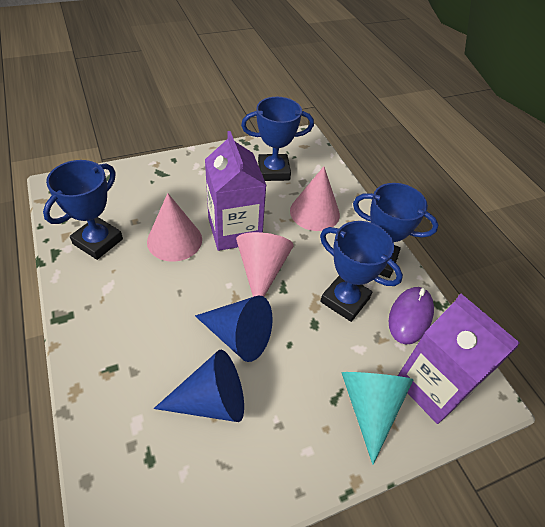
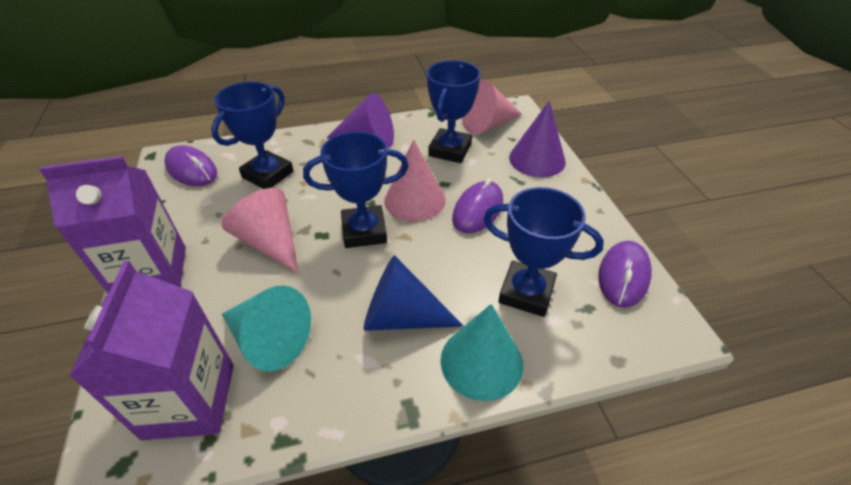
blue cone: [154,350,244,422] [195,295,273,362] = 2 -> [364,255,463,331] = 1
purple cone: none = 0 -> [327,93,394,148] [509,101,566,177] = 2
purple mouse: [389,287,434,344] = 1 -> [164,145,217,186] [452,178,503,233] [598,240,652,308] = 3
turquoise cone: [341,372,414,465] = 1 -> [222,285,311,371] [440,304,523,401] = 2

